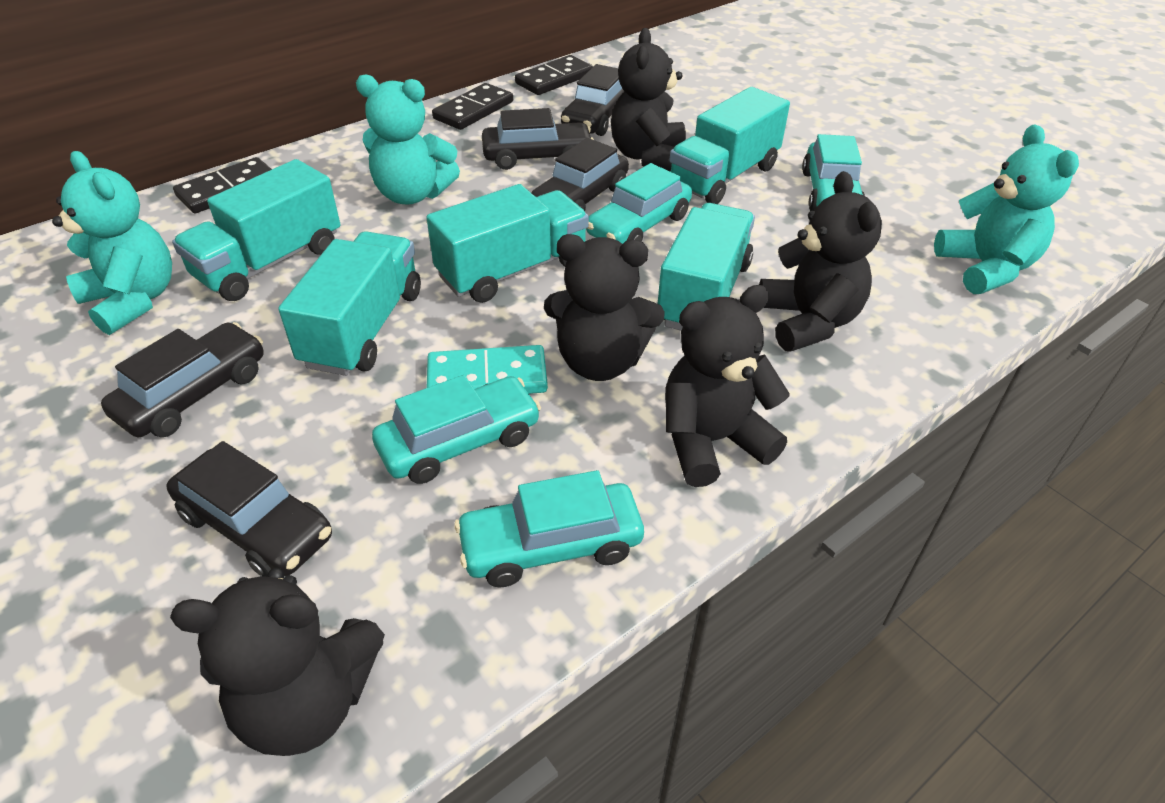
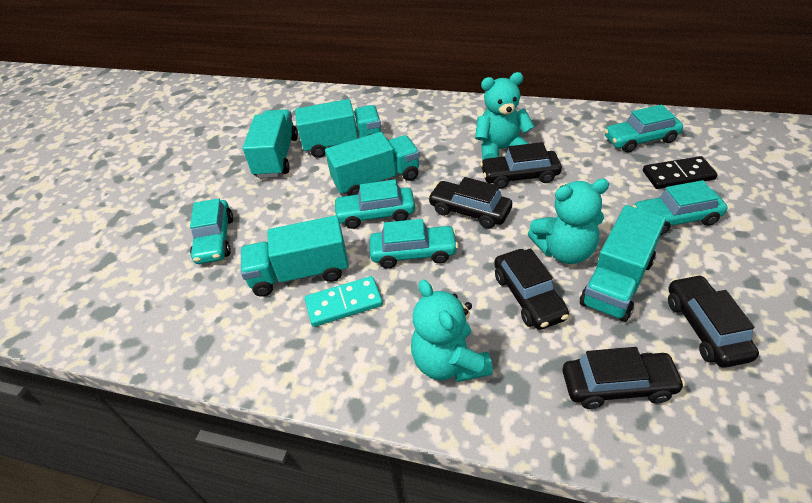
black domino: [173,157,272,213] [432,83,513,130] [515,55,593,95] = 3 -> [643,156,718,189] = 1
black teddy bear: [170,568,385,756] [544,234,665,381] [611,28,686,171] [665,285,790,487] [759,171,882,352] = 5 -> none = 0
turquoise car: [372,375,541,484] [454,470,644,588] [586,163,692,244] [802,134,865,211] = 4 -> [190,199,233,264] [333,179,415,229] [370,219,458,269] [604,105,683,153] [632,180,727,235] = 5

